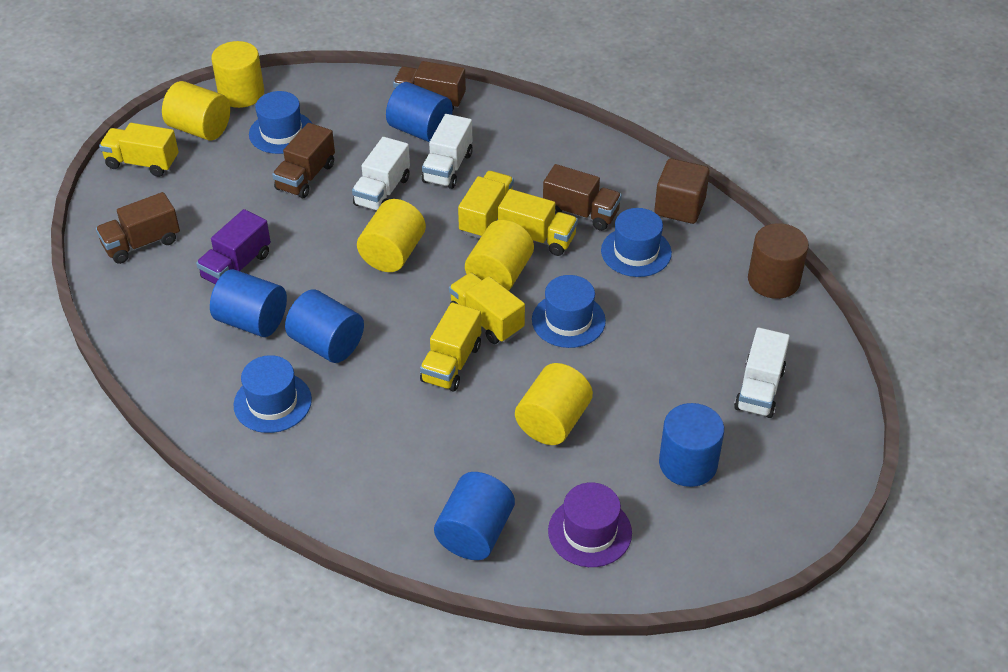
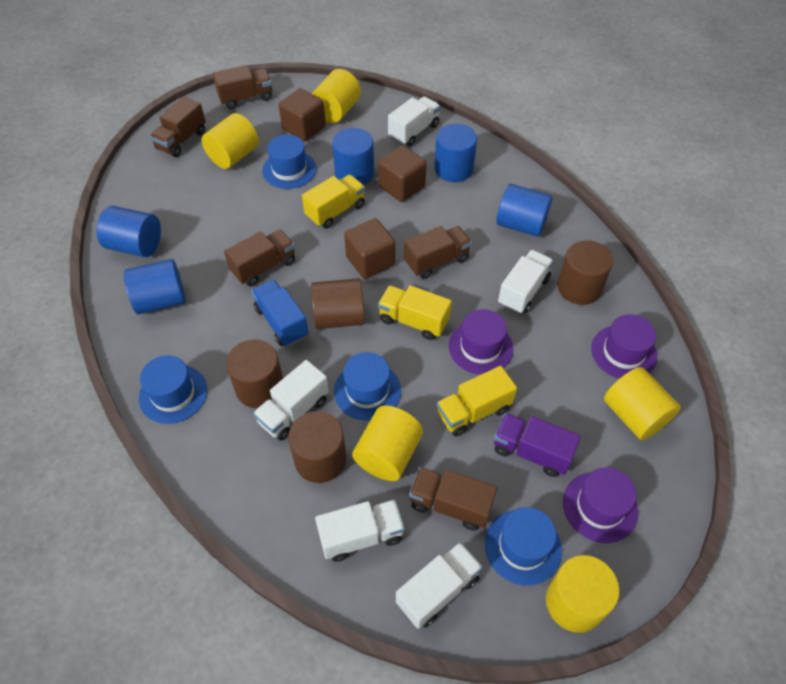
blue truck: none = 0 -> [251,280,309,346] = 1
brown cube: [654,158,710,224] = 1 -> [279,88,326,141] [344,218,395,279] [378,145,427,202] = 3
brown cylinder: [748,223,809,299] = 1 -> [226,339,283,408] [288,411,346,483] [311,278,365,329] [557,240,613,305] = 4
brown truck: [96,192,180,264] [272,123,335,198] [393,61,466,110] [543,164,622,231] = 4 -> [150,97,206,157] [213,65,272,109] [224,229,295,286] [404,226,472,279] [409,467,497,531] = 5
purple hat: [548,482,632,567] = 1 -> [449,309,513,375] [563,468,638,543] [591,314,657,379] = 3
white truck: [352,137,410,211] [422,114,473,189] [734,327,790,418] = 3 -> [253,360,329,440] [315,500,405,562] [388,97,440,146] [396,542,483,629] [498,250,553,314] = 5
yellow truck: [99,123,179,177] [420,302,481,391] [449,272,525,344] [458,171,514,239] [498,189,578,256] = 5 -> [302,175,365,229] [378,285,452,340] [437,366,517,436] = 3

